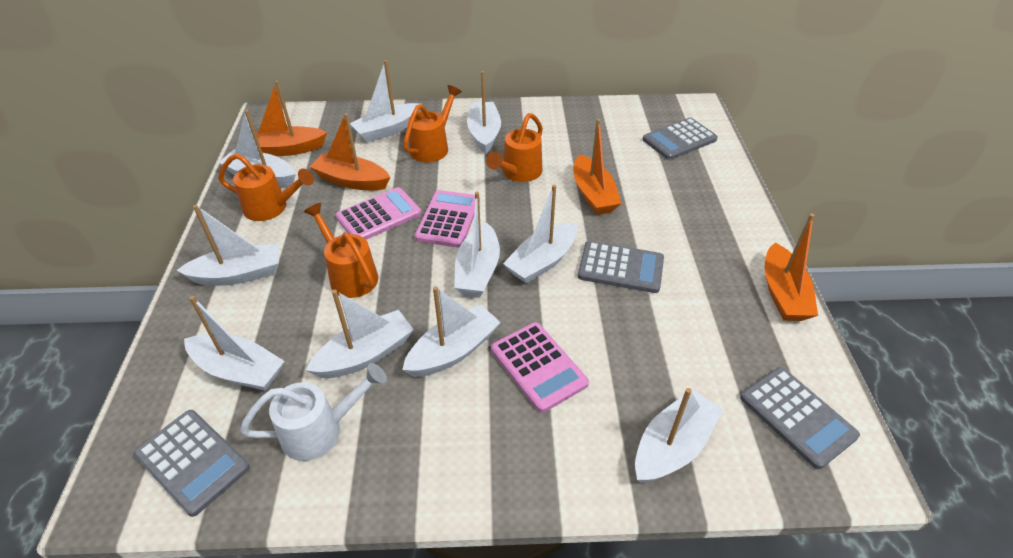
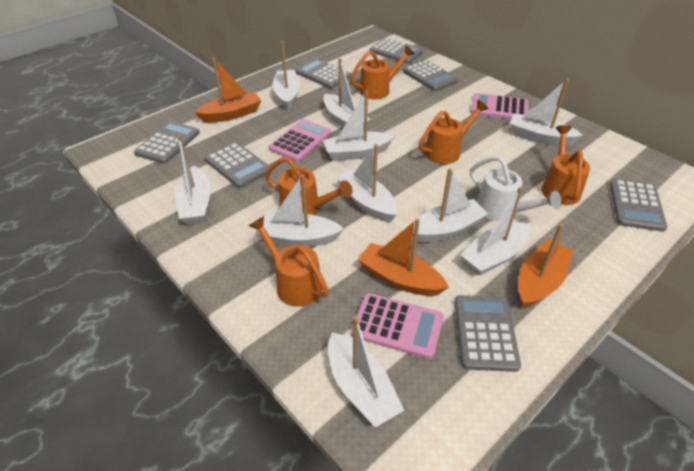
grey calculator: [134,410,250,517] [578,241,664,293] [642,118,718,160] [740,367,860,469] = 4 -> [134,121,200,164] [205,142,270,188] [296,59,351,89] [370,38,423,64] [403,60,458,91] [455,295,521,372] [610,179,667,232] = 7
orange boat: [256,81,327,156] [310,113,390,190] [574,119,622,215] [764,214,818,321] = 4 -> [194,57,261,123] [358,218,449,296] [518,224,573,308] = 3
orange watering can: [218,153,314,221] [304,203,378,298] [403,85,462,162] [486,113,543,182] = 4 -> [249,216,329,307] [265,157,352,215] [350,46,415,99] [419,100,489,164] [541,125,590,205] = 5

